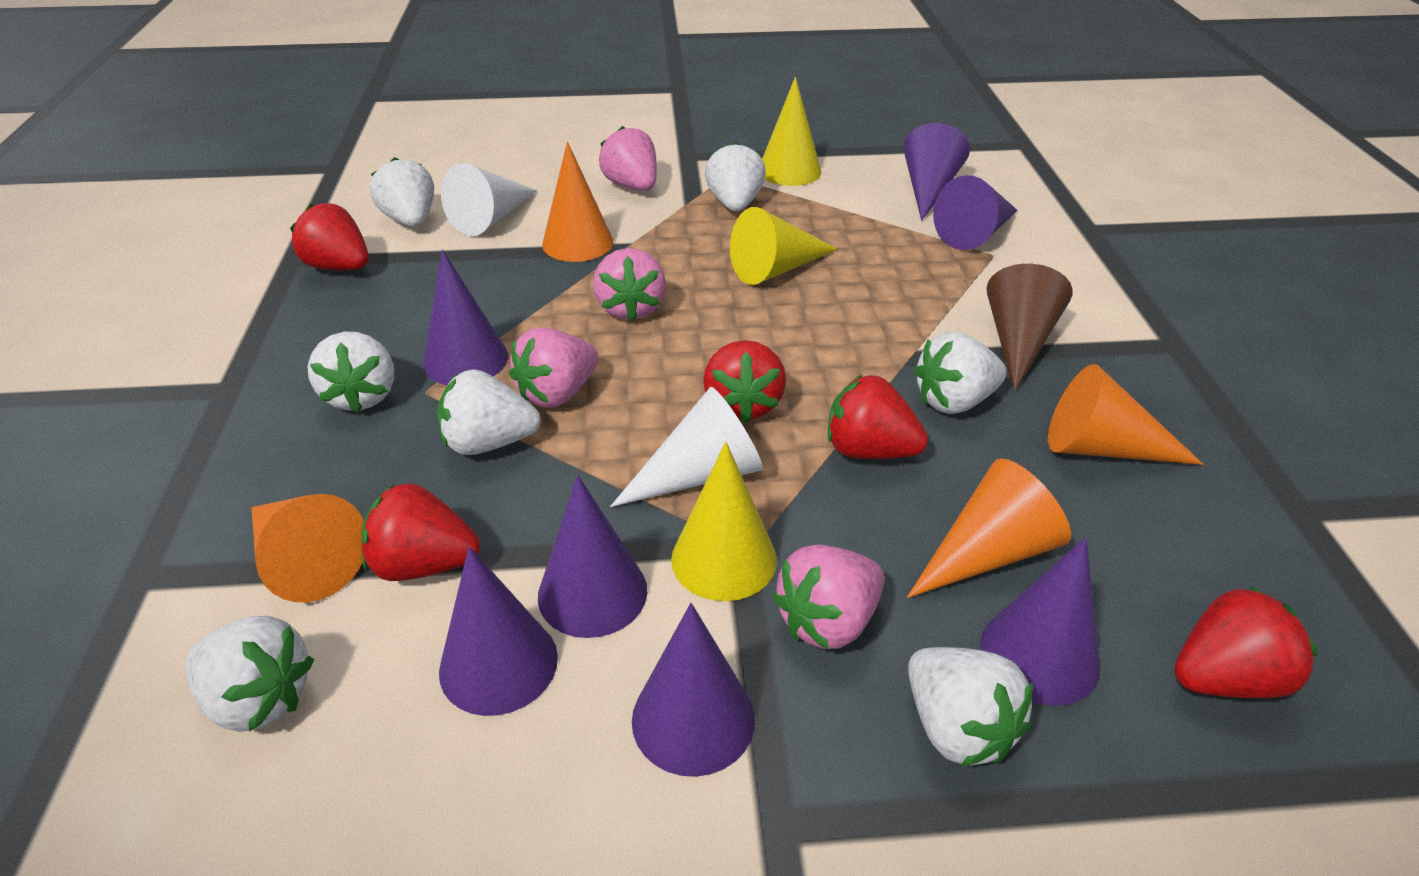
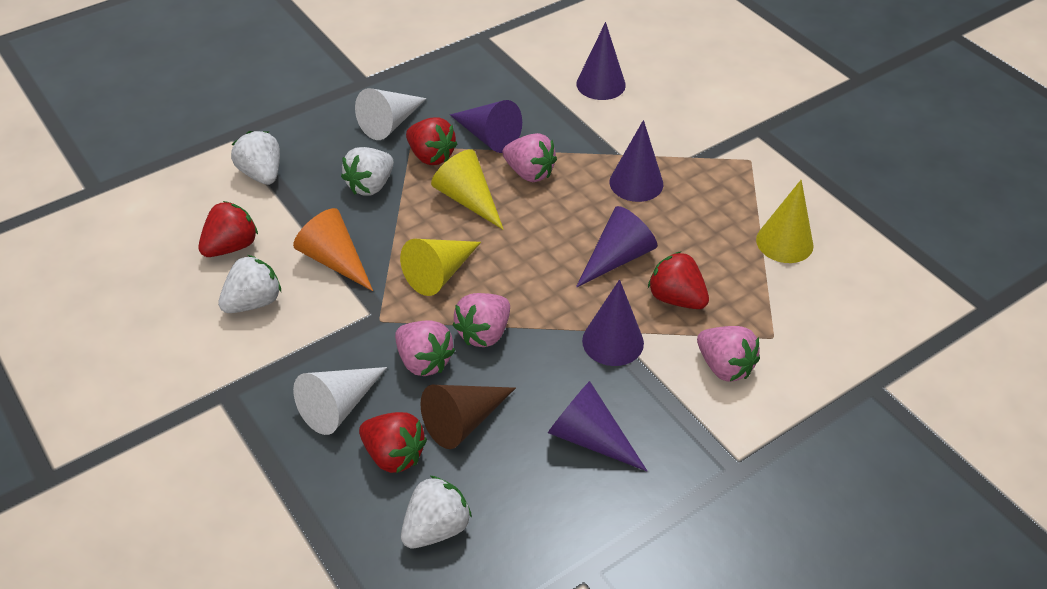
orange cone: [251,494,364,602] [542,142,614,262] [907,458,1071,598] [1048,364,1204,465] = 4 -> [293,208,373,291] = 1
purple cone: [423,250,508,385] [439,546,558,716] [538,475,647,638] [632,603,755,777] [903,123,970,221] [933,175,1018,250] [980,537,1101,706] = 7 -> [450,100,522,153] [548,381,647,471] [576,22,626,100] [576,206,657,288] [582,279,644,366] [610,120,663,202] = 6
red strawberry: [290,203,369,270] [361,484,480,581] [703,340,786,423] [828,375,928,459] [1174,586,1318,698] = 5 -> [198,201,258,257] [359,412,427,473] [406,117,457,165] [648,251,709,309] = 4
white strawberry: [185,616,314,732] [307,332,395,413] [370,157,434,227] [437,369,541,455] [705,142,766,211] [908,647,1033,766] [914,332,1007,414] = 7 -> [218,255,281,313] [231,131,280,185] [341,147,394,196] [401,476,472,548] = 4

